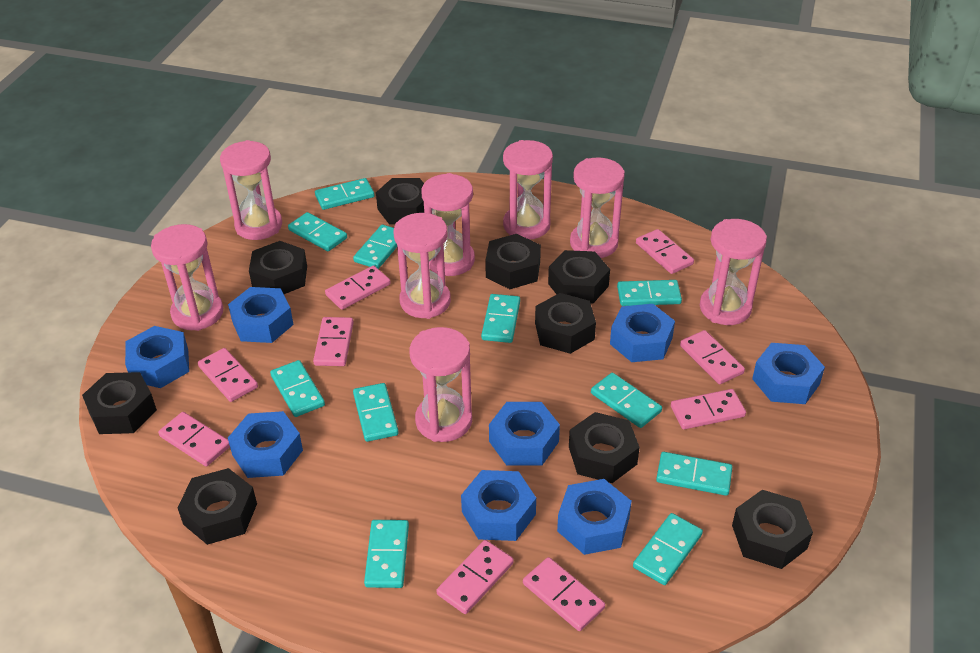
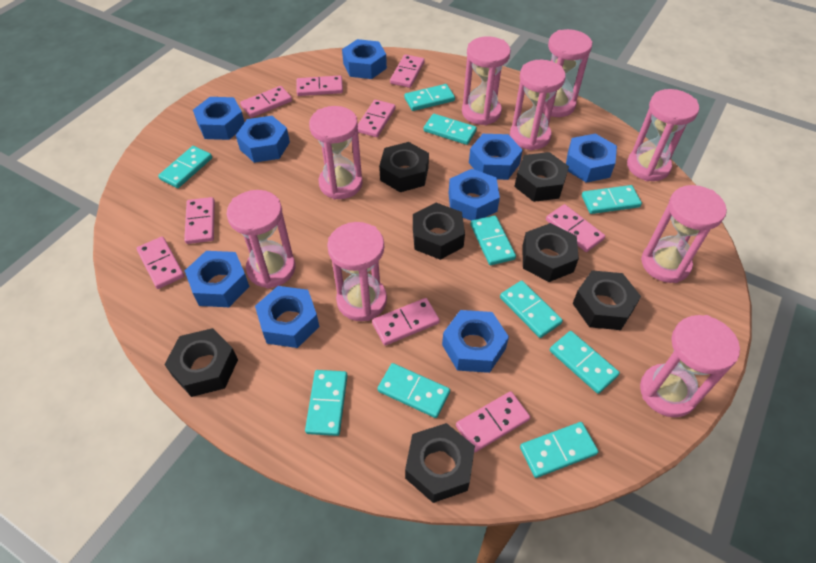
black nut: [82,372,157,434] [178,468,257,545] [249,241,307,294] [376,178,424,225] [485,234,541,289] [535,293,596,354] [548,250,610,303] [569,412,640,483] [732,490,813,569] = 9 -> [164,328,238,397] [379,142,429,192] [405,423,475,503] [413,203,465,260] [514,152,569,202] [522,223,579,282] [573,270,641,330] = 7
blue nut: [125,326,189,388] [228,287,294,343] [228,411,303,478] [461,470,536,541] [489,402,560,466] [557,479,632,555] [610,304,675,362] [752,343,825,404] = 8 -> [185,251,250,307] [193,97,245,140] [236,116,290,163] [255,286,320,348] [342,39,387,79] [442,310,509,373] [449,169,500,221] [469,134,523,180] [566,134,617,183] = 9
pink hourglass: [151,224,223,331] [220,140,282,240] [394,213,451,319] [410,327,472,442] [421,173,475,276] [503,140,553,240] [570,157,625,258] [700,219,767,325] = 8 -> [227,190,295,288] [309,106,363,199] [327,222,387,321] [462,36,511,125] [510,60,566,150] [542,29,592,117] [627,89,699,181] [640,315,740,417] [641,185,727,283] = 9
turquoise domino: [270,360,325,417] [288,212,347,251] [315,178,375,210] [353,225,397,269] [353,383,399,442] [364,520,409,588] [481,294,520,343] [591,373,662,428] [617,280,682,306] [633,513,703,585] [656,452,732,496] = 11 -> [158,146,212,188] [305,370,347,436] [377,363,450,418] [404,84,455,111] [424,114,477,145] [471,215,516,265] [500,281,563,338] [520,422,598,478] [550,331,620,394] [582,185,642,214] = 10

